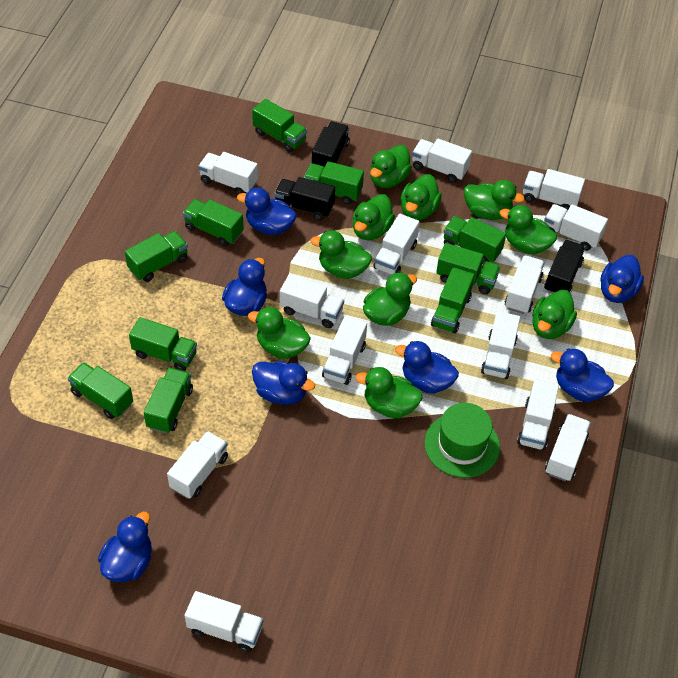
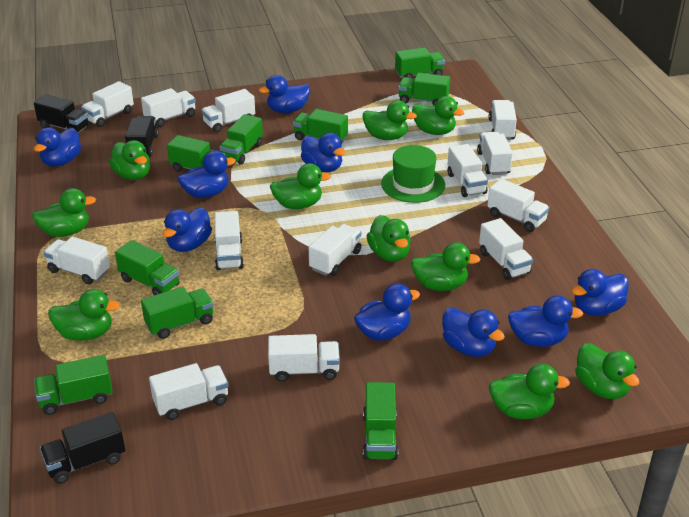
blue duck: [98,511,152,582] [222,258,267,316] [237,188,297,235] [252,361,315,405] [395,341,459,394] [551,348,614,402] [600,255,644,303] = 7 -> [34,127,81,167] [162,207,212,252] [178,151,236,198] [259,75,310,113] [301,133,346,172] [354,283,420,341] [442,307,505,357] [508,295,583,347] [571,269,629,316] = 9
green truck: [68,362,133,419] [125,231,188,282] [129,317,197,371] [144,367,193,434] [183,199,244,246] [252,99,307,153] [304,161,364,205] [431,267,475,333] [436,243,500,294] [443,216,506,264] = 10 -> [34,355,113,415] [115,240,180,295] [141,287,214,339] [167,135,225,172] [219,114,263,165] [293,109,348,142] [363,382,398,460] [395,48,445,78] [398,73,450,106] = 9

